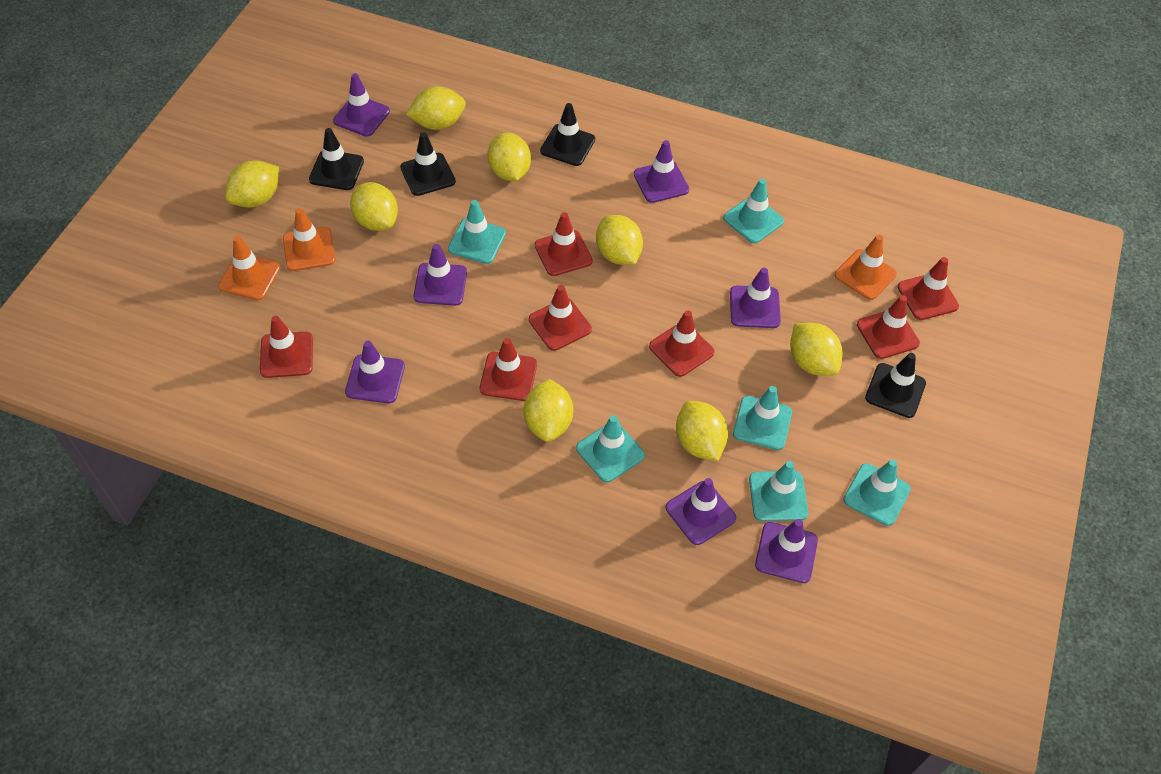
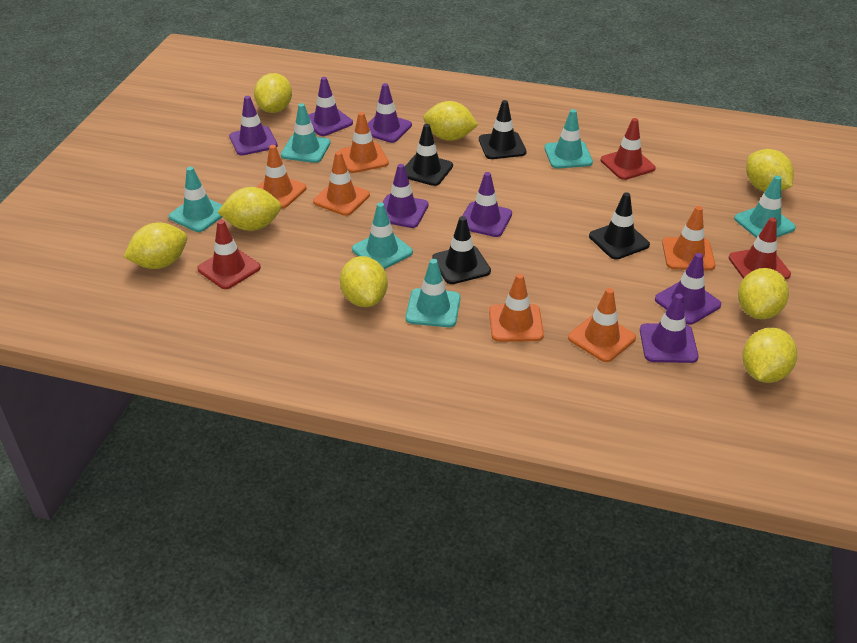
orange traffic cone: [218,236,280,300] [283,208,335,271] [835,235,897,300] = 3 -> [257,145,306,209] [313,151,370,216] [339,112,389,173] [489,274,544,342] [568,288,636,362] [662,206,716,270] = 6
red traffic cone: [260,316,313,378] [480,338,537,401] [529,285,592,351] [535,212,593,276] [649,310,714,377] [857,295,920,359] [897,257,959,320] = 7 -> [197,220,261,289] [601,118,656,180] [729,218,791,279] = 3

